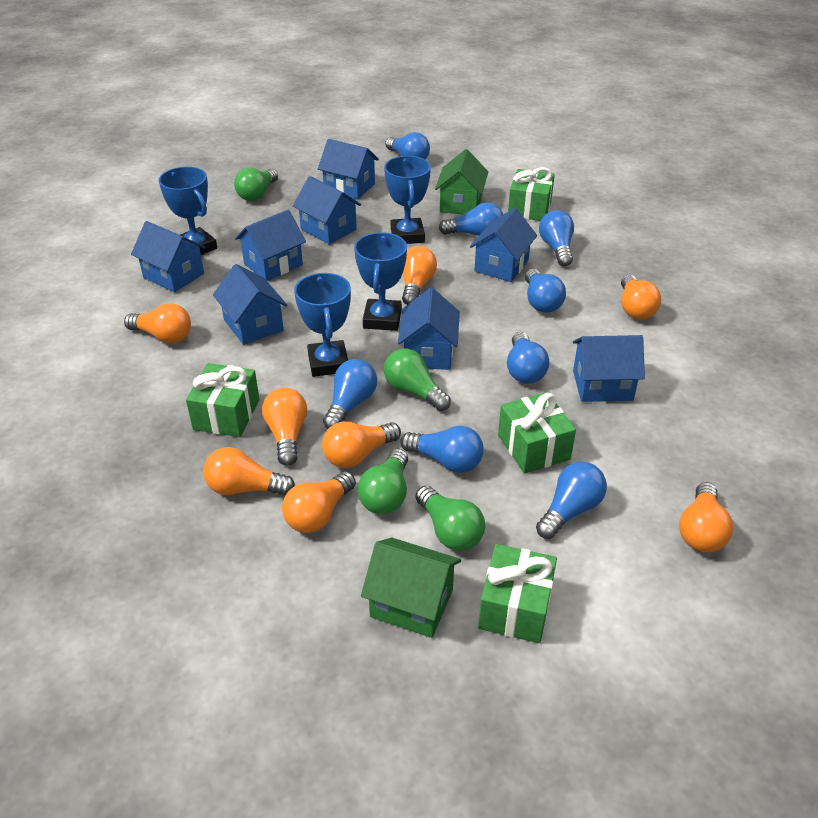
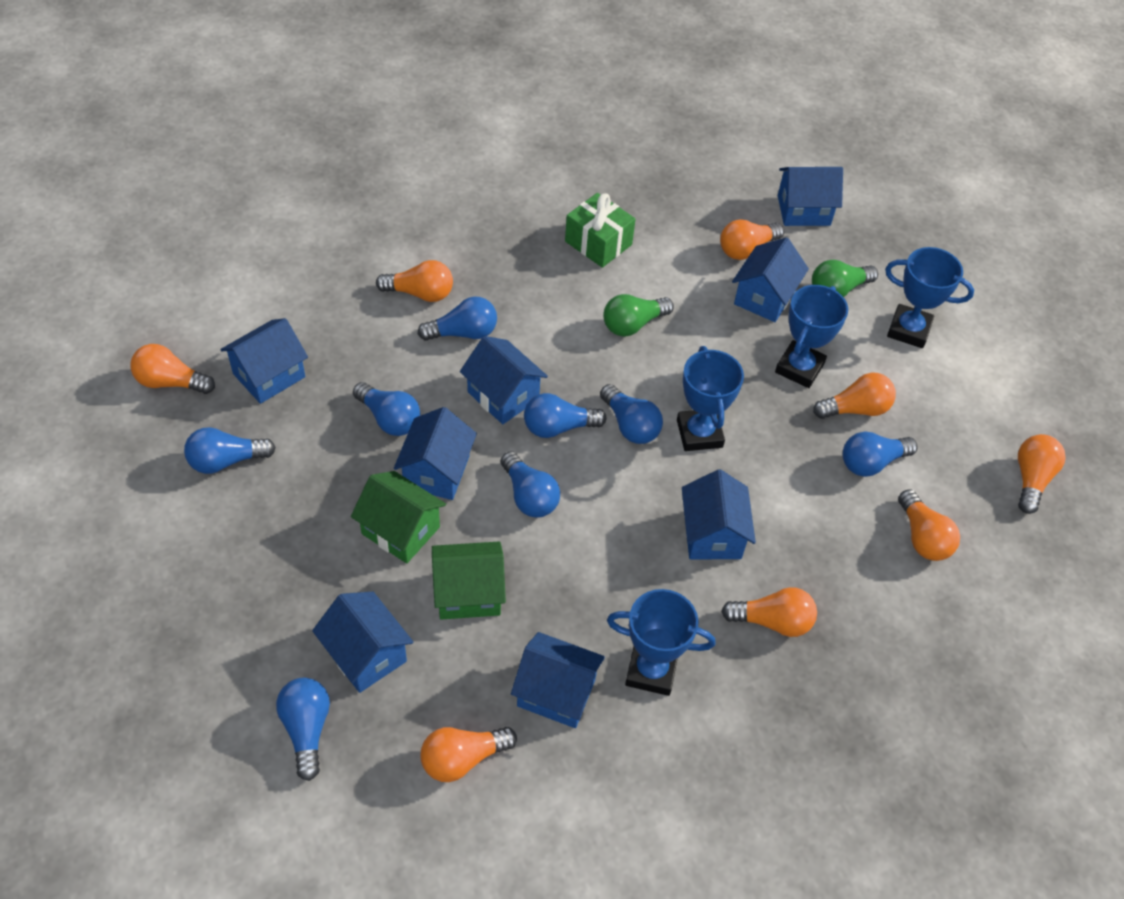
green gift: [186,363,259,437] [478,544,557,643] [498,392,576,474] [508,167,555,221] = 4 -> [565,193,636,268] = 1
green light bulb: [234,168,278,201] [358,449,408,514] [384,348,451,411] [416,486,485,551] = 4 -> [603,294,674,336] [812,260,878,297] = 2

